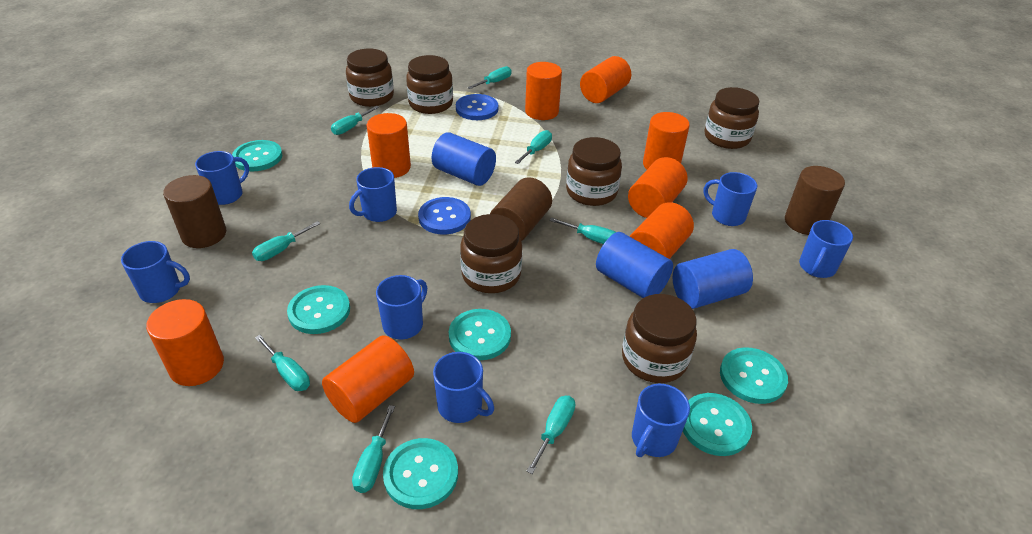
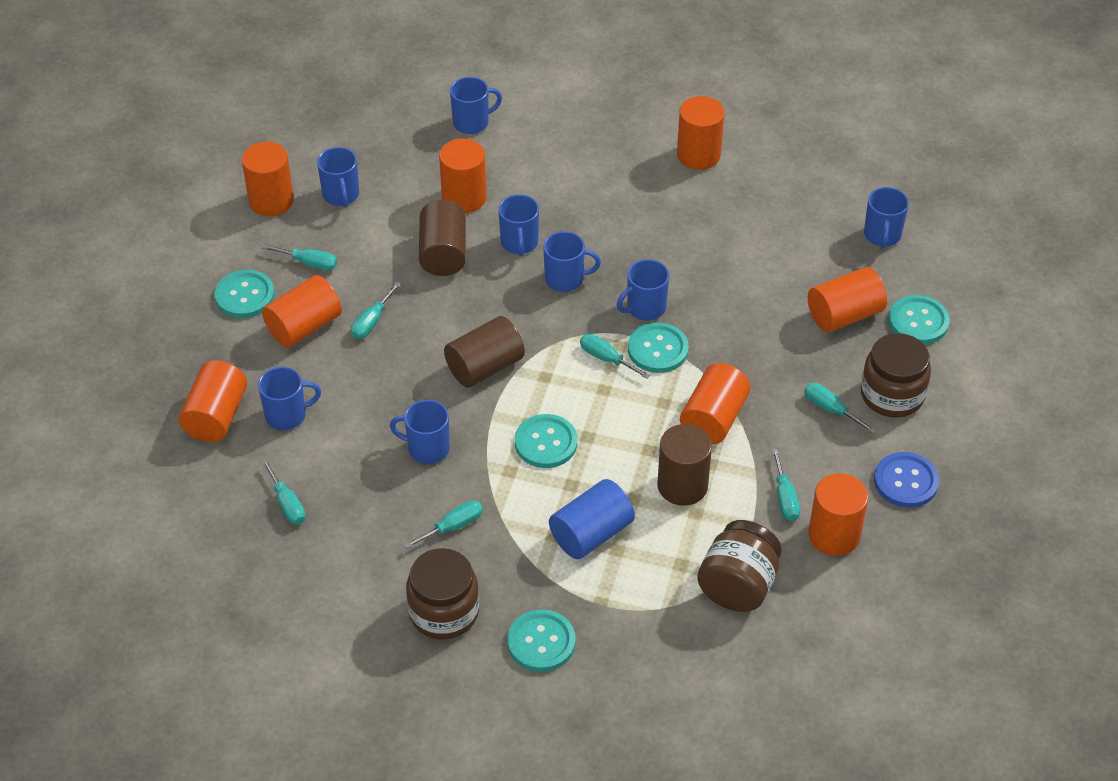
blue button: [418,197,471,234] [456,94,498,120] = 2 -> [874,452,939,507] = 1
blue cylinder: [431,132,496,186] [596,232,673,298] [673,249,753,309] = 3 -> [549,479,635,559] = 1
brown jar: [346,49,394,107] [406,55,453,114] [460,214,522,293] [566,137,622,206] [622,294,697,383] [704,87,759,149] = 6 -> [406,548,479,639] [697,520,782,612] [861,333,931,418] = 3
turquoise button: [232,140,282,171] [287,285,350,334] [383,438,458,509] [449,309,511,360] [683,393,752,456] [720,347,788,404] = 6 -> [214,270,275,318] [507,609,576,672] [515,414,578,468] [628,322,689,373] [889,295,950,344] = 5
turquoise screwdriver: [252,221,320,261] [255,335,310,391] [331,106,379,135] [352,405,395,493] [468,66,511,89] [515,130,552,164] [526,395,575,474] [550,217,616,244] = 8 -> [261,459,306,525] [262,244,337,271] [351,282,401,339] [404,500,483,549] [580,334,650,379] [772,449,800,521] [804,383,876,433] = 7

